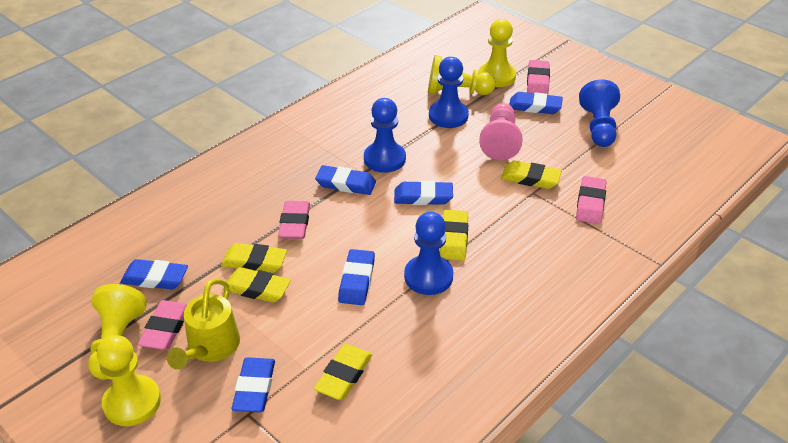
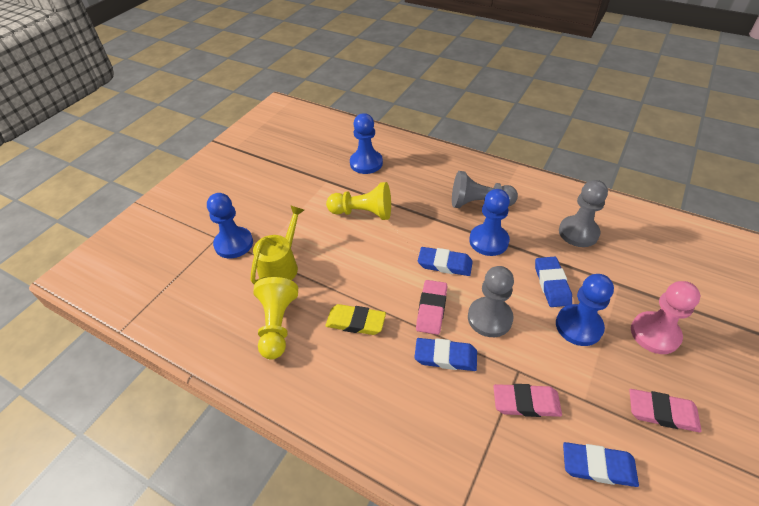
blue eraser: [120,259,188,289] [232,358,275,412] [315,165,376,195] [338,249,375,305] [394,181,453,205] [509,92,563,114] = 6 -> [414,338,477,371] [418,247,473,276] [535,257,572,307] [563,442,639,487] = 4
grey pawn: none = 0 -> [452,171,518,208] [468,266,514,337] [559,180,608,247] = 3
pink eraser: [138,300,188,350] [278,201,310,239] [527,60,550,95] [576,176,606,224] = 4 -> [416,280,447,335] [493,384,562,417] [629,389,701,432] = 3
yellow eraser: [221,243,287,273] [223,267,291,303] [314,344,372,400] [440,210,468,261] [501,160,562,189] = 5 -> [325,304,386,335] = 1
yellow pawn: [88,284,147,380] [97,335,161,426] [428,55,496,95] [478,19,516,87] = 4 -> [253,277,298,360] [326,182,391,220] = 2

